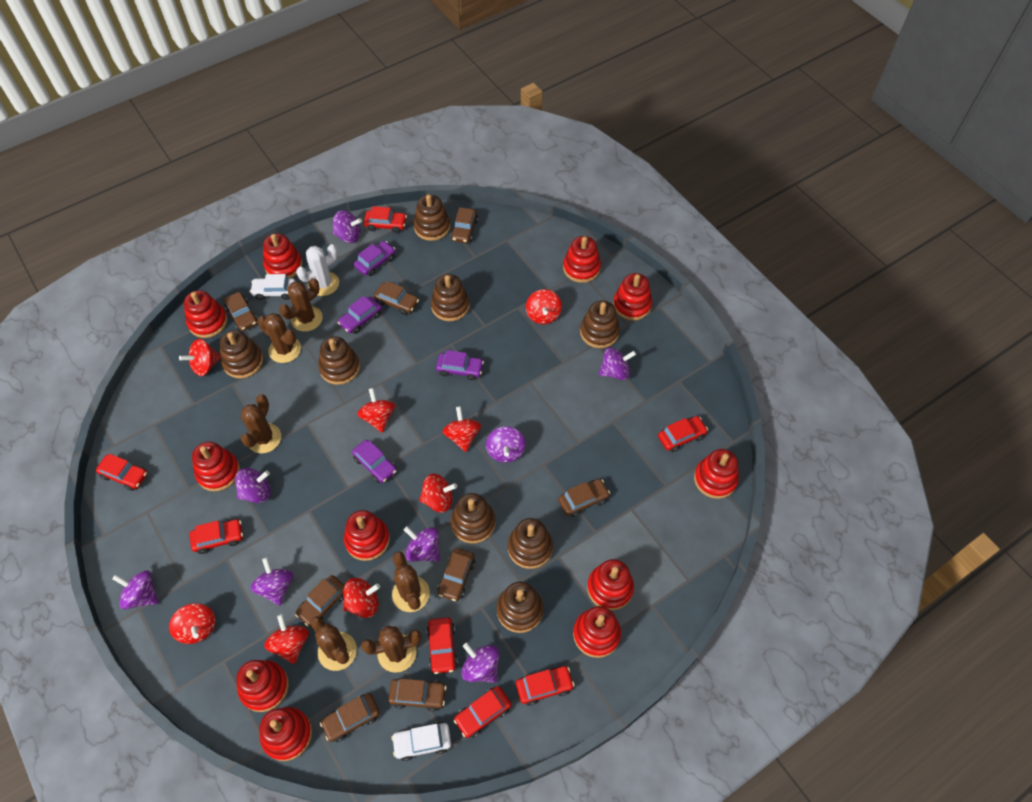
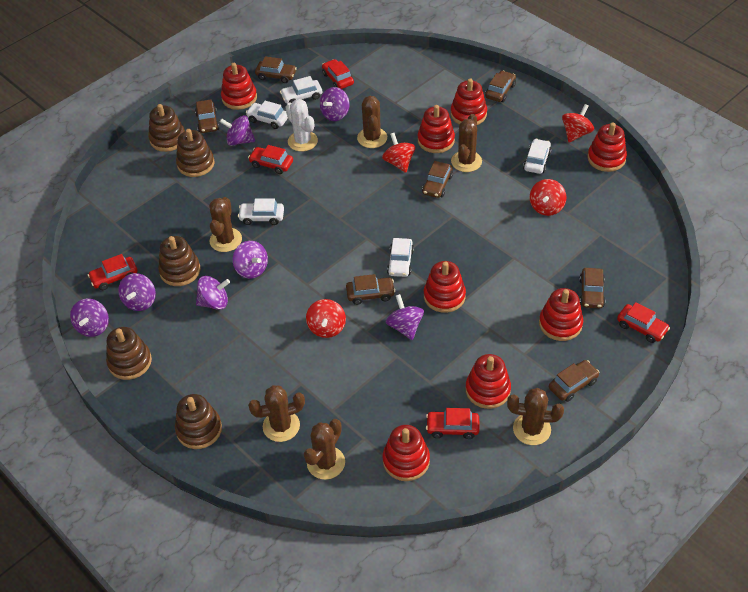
brown car: [223,292,258,331] [295,575,345,627] [320,693,380,742] [374,281,419,315] [388,678,447,711] [438,548,475,601] [451,207,478,243] [558,479,610,517] = 8 -> [195,99,219,133] [255,56,297,83] [346,274,395,305] [422,161,453,198] [485,71,516,102] [549,360,599,402] [579,268,605,309] = 7
brown stacking toy: [220,330,263,378] [318,336,360,385] [413,194,450,241] [431,274,470,321] [451,493,495,544] [497,581,543,633] [508,518,553,569] [580,300,620,348] = 8 -> [106,327,152,380] [148,104,185,152] [158,236,200,286] [175,394,222,449] [176,129,215,177] = 5
purple car: [338,296,382,334] [352,440,397,483] [354,241,396,276] [436,350,484,380] = 4 -> none = 0
purple spinning top: [112,570,159,609] [235,468,271,503] [251,557,293,606] [333,210,362,243] [404,527,440,562] [461,643,499,683] [486,426,526,463] [599,347,636,380] = 8 -> [70,298,109,337] [118,273,156,311] [196,276,230,310] [220,115,255,146] [233,241,268,279] [320,87,349,121] [386,294,424,340] = 7
red car: [96,454,148,491] [190,519,243,554] [364,206,407,233] [427,617,458,674] [454,686,511,738] [516,666,575,706] [658,416,708,452] = 7 -> [88,254,138,290] [248,145,293,174] [322,59,354,89] [426,408,479,439] [617,302,670,343] = 5
red spinning top: [169,603,216,644] [179,339,221,376] [264,614,309,664] [343,578,380,618] [357,388,395,433] [419,474,457,513] [443,406,481,452] [526,289,562,324] = 8 -> [306,299,346,338] [382,133,415,173] [530,179,567,216] [562,104,594,142] = 4
red stacking toy: [184,290,228,338] [192,442,240,491] [236,660,289,712] [259,707,312,761] [263,234,302,278] [344,510,390,561] [563,236,601,283] [573,606,621,658] [587,559,634,610] [613,273,652,321] [694,449,739,499] = 11 -> [221,63,257,110] [382,425,430,481] [418,105,455,153] [424,261,466,313] [451,78,487,125] [465,354,511,409] [539,288,583,341] [587,123,627,172] = 8
white car: [250,274,296,300] [391,722,451,761] = 2 -> [238,198,284,225] [246,101,288,129] [280,76,322,103] [387,238,414,277] [523,139,552,174] = 5

